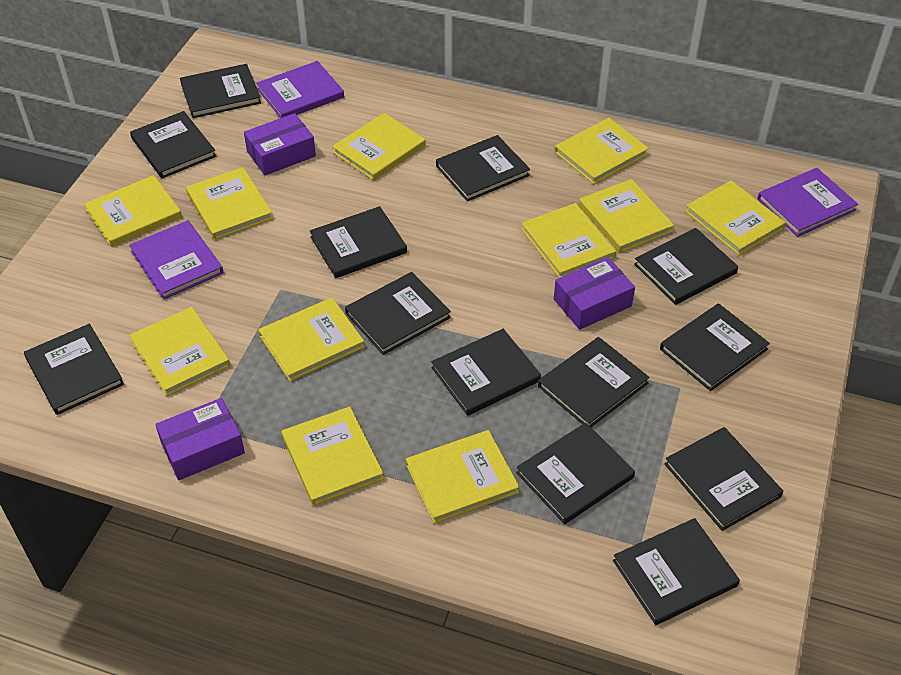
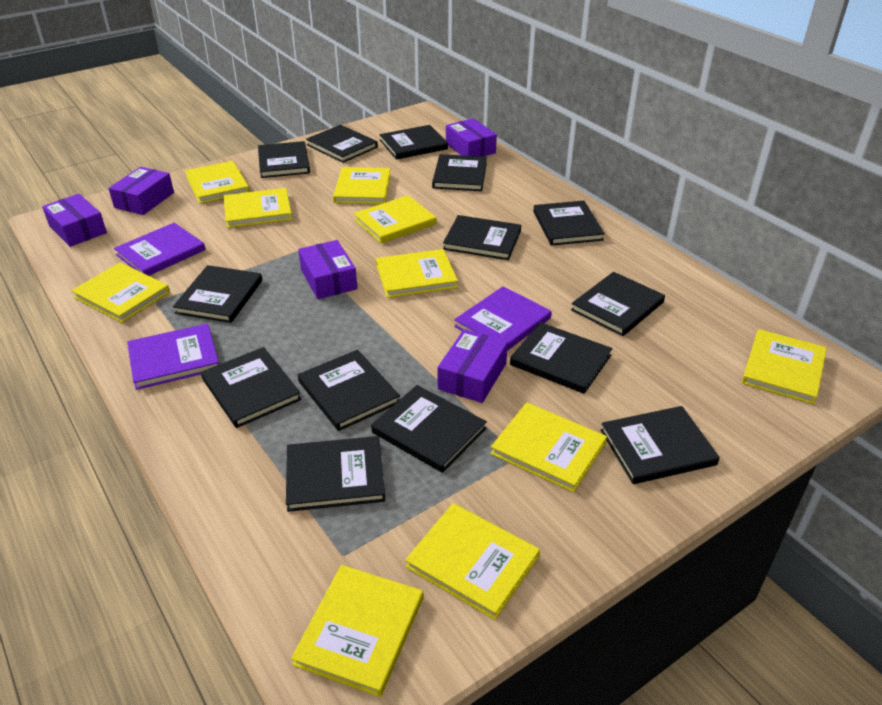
black book: [24,324,124,415] [130,111,216,178] [180,64,261,118] [310,206,407,278] [345,272,451,355] [431,329,541,416] [436,135,530,202] [516,423,635,524] [538,337,650,427] [613,518,740,625] [634,228,738,305] [660,303,770,391] [665,427,783,531] = 13 -> [173,265,262,323] [201,347,302,428] [258,141,310,178] [286,436,385,512] [298,350,400,431] [306,125,378,163] [371,385,487,473] [380,125,448,160] [432,154,487,191] [443,215,521,260] [510,322,612,394] [533,201,605,246] [571,272,665,336] [600,406,720,484] = 14
purple box: [155,398,245,480] [244,113,316,176] [554,257,635,330] = 3 -> [42,194,107,247] [108,167,174,215] [298,240,357,299] [438,329,508,403] [446,118,497,157] = 5
yellow book: [84,175,182,247] [129,307,230,396] [186,167,273,240] [258,298,365,381] [282,407,384,505] [332,113,426,181] [406,430,519,524] [521,203,616,278] [555,118,649,184] [579,179,674,253] [685,180,786,255] = 11 -> [71,262,170,323] [185,161,250,204] [224,188,292,228] [291,565,423,697] [333,167,391,204] [354,195,436,243] [376,249,458,298] [405,503,540,620] [490,402,607,492] [742,329,827,404] = 10

